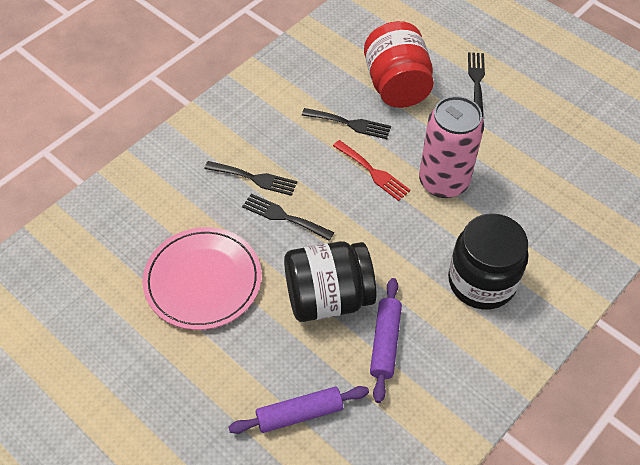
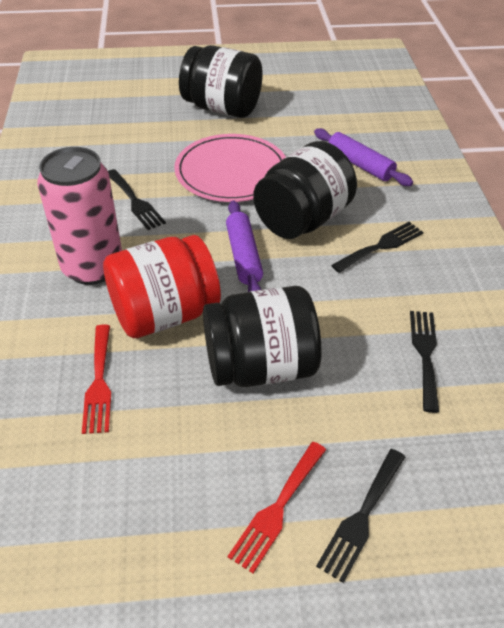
black jar: [284,241,376,322] [448,213,528,310] = 2 -> [179,45,263,118] [203,286,322,387] [253,141,357,239] = 3
red fork: [333,140,411,201] = 1 -> [82,324,111,434] [228,442,326,573] = 2

